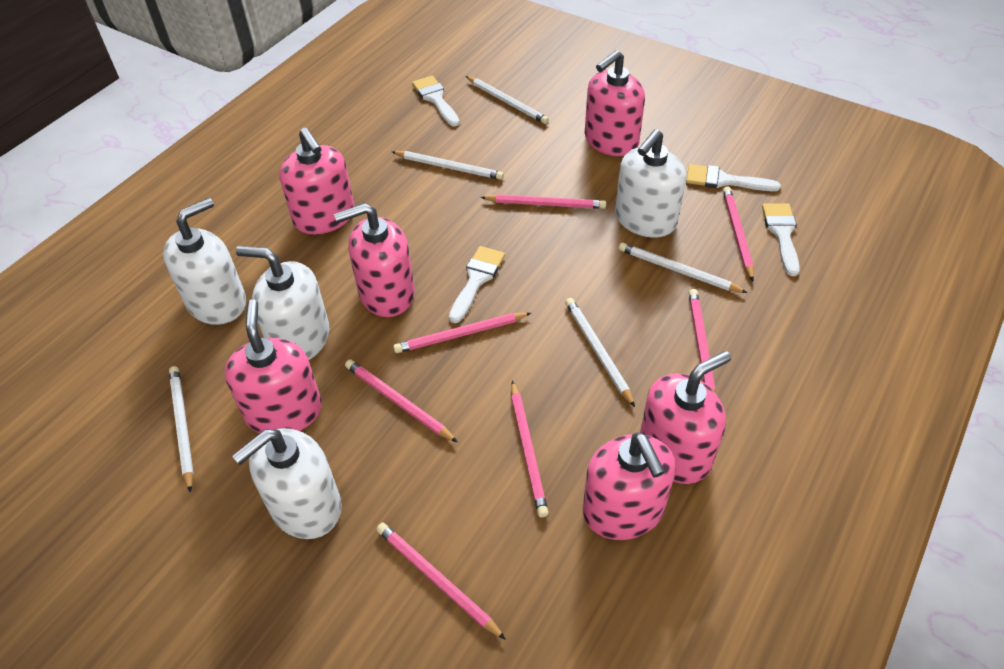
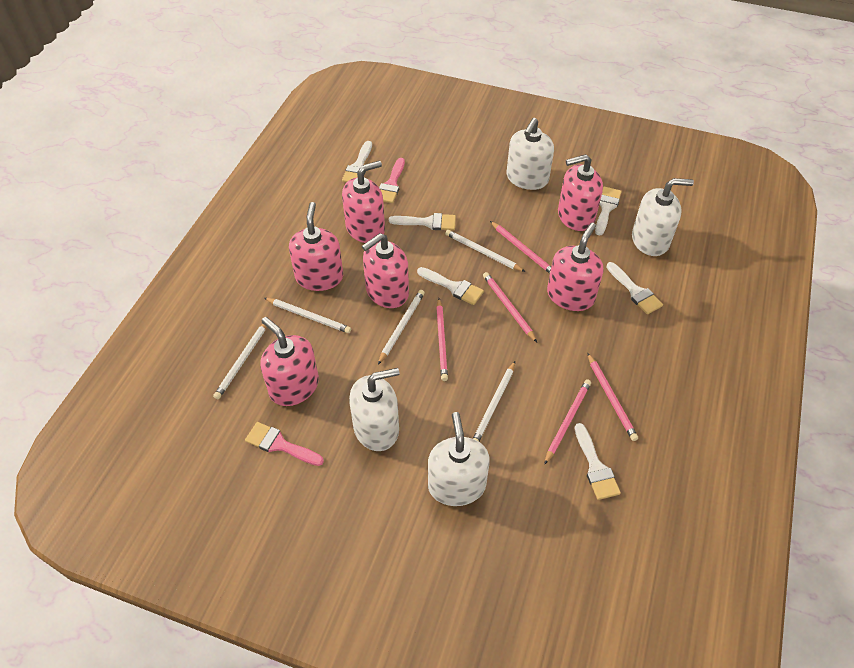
pink brush: none = 0 -> [245,422,324,466] [379,158,405,203] = 2
pink pencil: [345,359,457,442] [376,523,506,640] [393,312,531,353] [480,194,606,209] [511,381,549,517] [689,289,715,392] [723,186,754,281] = 7 -> [436,298,448,381] [483,272,537,342] [490,221,551,273] [544,379,591,465] [587,353,638,441] = 5
white brush: [412,76,460,127] [449,246,505,323] [686,164,781,191] [762,204,800,276] = 4 -> [342,141,372,182] [389,213,456,230] [417,267,484,305] [575,423,621,500] [595,187,622,236] [606,262,663,314] = 6

